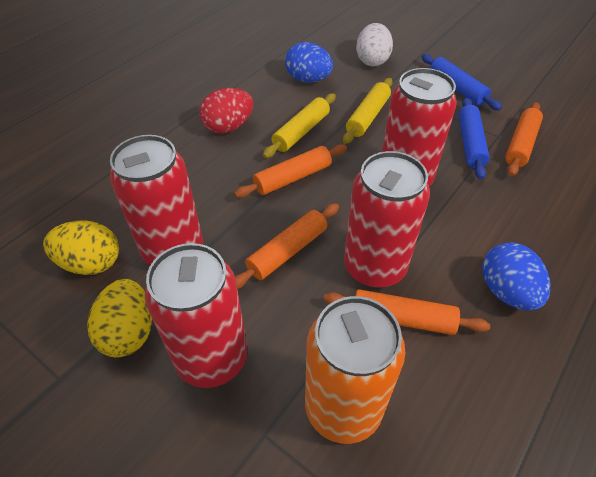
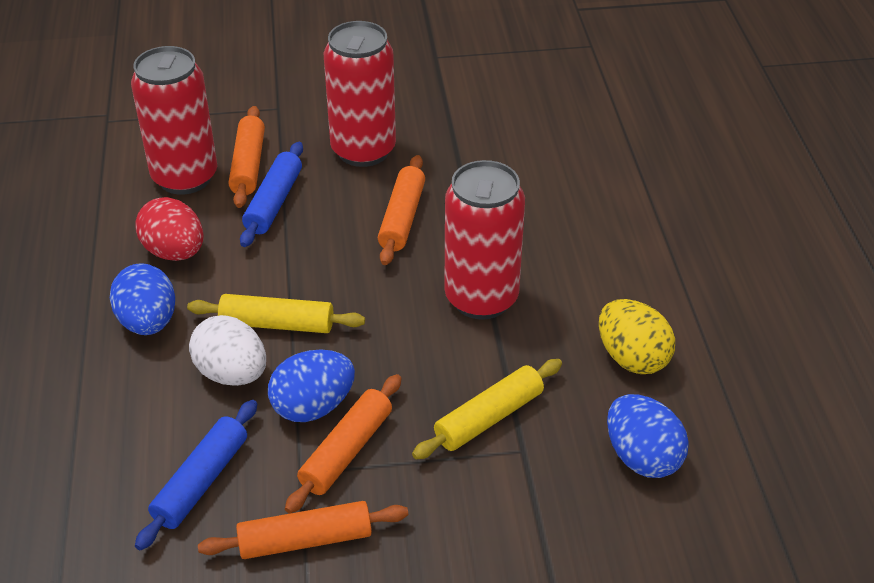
blue egg: [285,42,333,82] [482,243,551,311] = 2 -> [110,263,175,335] [268,349,355,422] [607,394,689,478] = 3
orange can: [305,296,405,444] = 1 -> none = 0
red can: [110,135,203,265] [145,243,247,388] [344,151,430,288] [382,68,457,187] = 4 -> [131,46,217,195] [324,21,396,167] [444,160,525,320] = 3
yellow egg: [43,220,119,275] [87,279,152,357] = 2 -> [599,299,675,374] = 1

